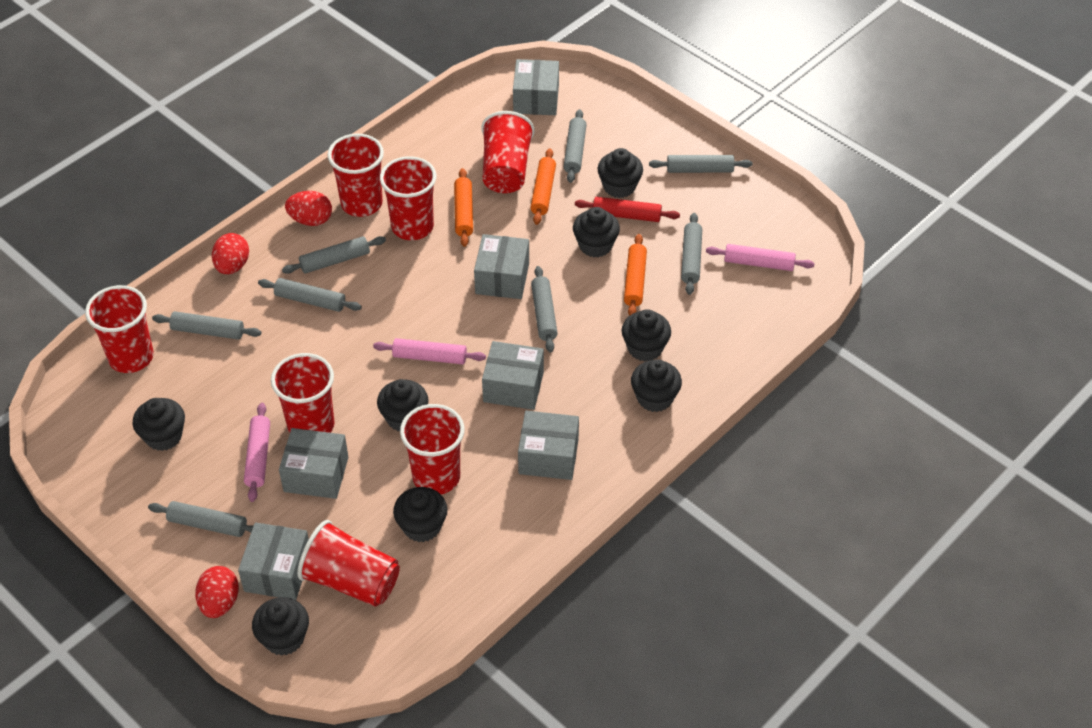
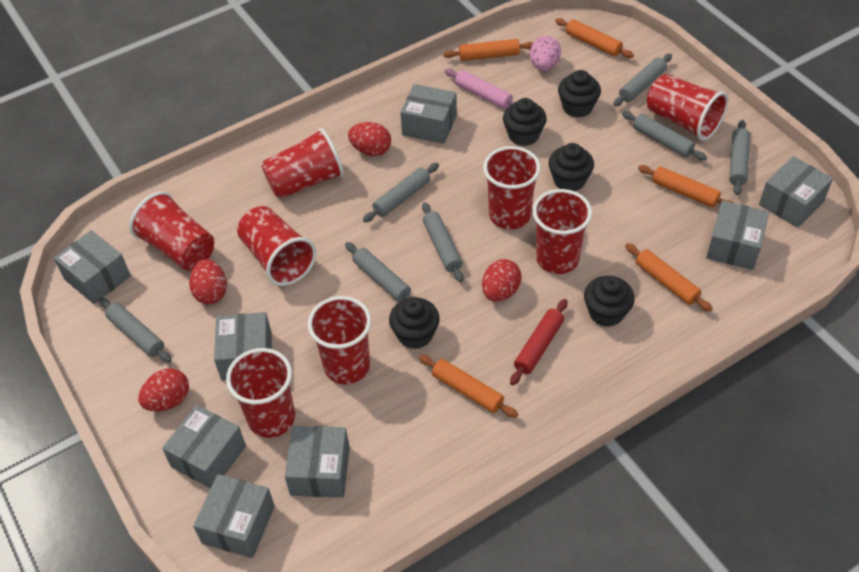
black cupcake: [133,398,185,451] [252,597,309,656] [377,379,428,431] [393,487,448,542] [573,207,620,257] [597,148,643,198] [622,309,671,362] [631,359,682,412] = 8 -> [389,297,440,349] [503,98,547,146] [548,143,594,191] [558,70,601,118] [584,276,635,327] = 5
grey box: [238,522,309,600] [279,428,348,499] [474,234,529,299] [482,341,544,410] [513,59,559,115] [518,411,579,480] = 6 -> [54,230,131,304] [162,405,246,489] [193,474,275,558] [214,312,272,381] [285,426,350,498] [400,84,457,144] [706,200,769,270] [759,156,833,228] = 8
grey rolling pin: [148,501,254,537] [152,311,261,340] [258,278,362,312] [282,236,386,274] [531,266,558,352] [564,109,587,183] [649,155,752,173] [681,213,702,295] = 8 -> [99,298,172,363] [345,242,413,302] [363,163,439,222] [422,203,464,283] [613,54,672,106] [622,111,707,161] [729,120,750,195] = 7
orange rolling pin: [454,168,473,247] [530,148,556,225] [624,234,647,316] = 3 -> [419,355,518,418] [443,39,533,61] [555,18,634,58] [625,243,713,312] [638,165,733,207] = 5
pink egg: none = 0 -> [530,36,561,71] = 1
pink rolling pin: [244,403,270,502] [373,338,486,364] [706,244,815,271] = 3 -> [445,69,515,109] = 1
red cup: [85,285,154,373] [271,353,334,433] [297,520,400,607] [327,134,384,217] [380,156,436,240] [400,404,465,494] [481,111,535,193] = 7 -> [129,191,214,270] [226,348,295,438] [237,206,316,286] [262,128,344,199] [308,296,371,384] [483,146,541,229] [532,189,592,274] [647,74,728,141] = 8
red egg: [195,566,239,618] [212,233,249,274] [285,191,332,226] = 3 -> [138,368,189,411] [189,259,227,304] [348,122,391,156] [482,259,522,302] = 4

